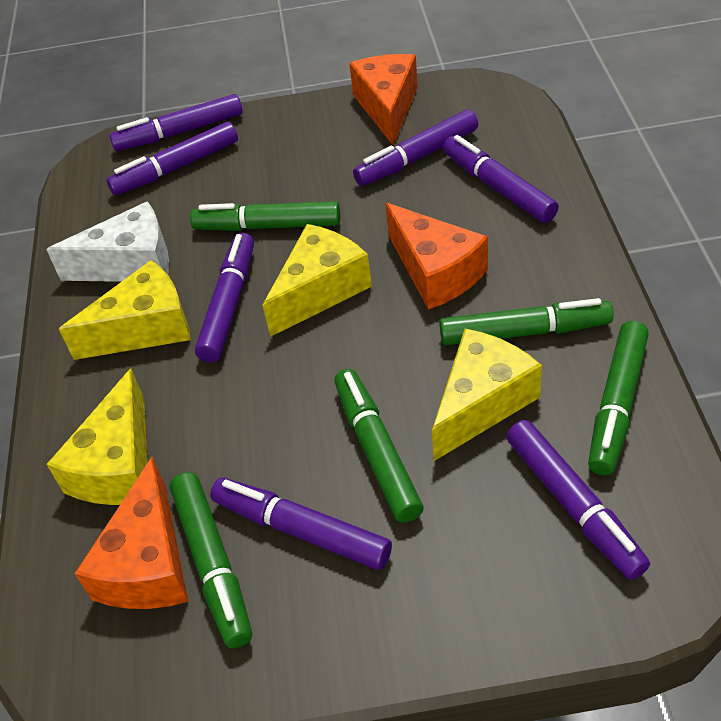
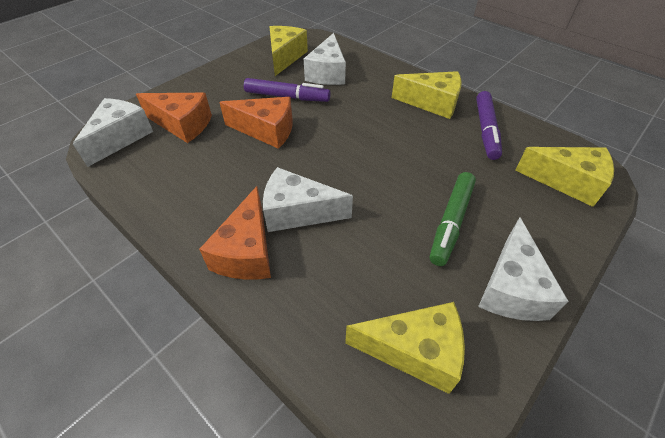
green marker: [170,472,252,648] [190,201,340,231] [334,369,424,523] [439,298,614,345] [588,321,649,476] = 5 -> [430,172,476,266] = 1
purple marker: [106,122,238,195] [109,94,243,151] [195,233,254,362] [210,478,392,570] [353,109,478,186] [443,135,559,223] [506,420,650,580] = 7 -> [244,78,331,102] [476,91,502,160] = 2
white cheese: [46,201,169,282] = 1 -> [73,98,153,167] [263,167,353,232] [304,33,346,85] [478,217,568,321] = 4

